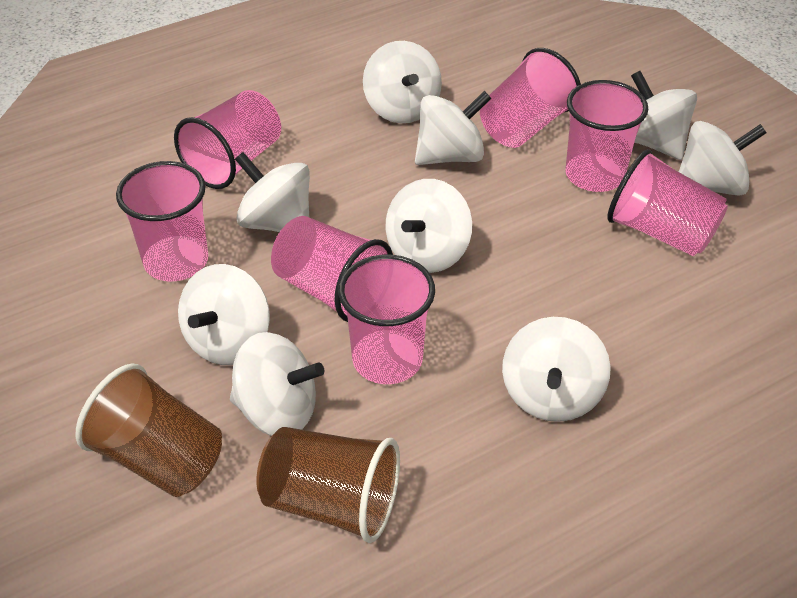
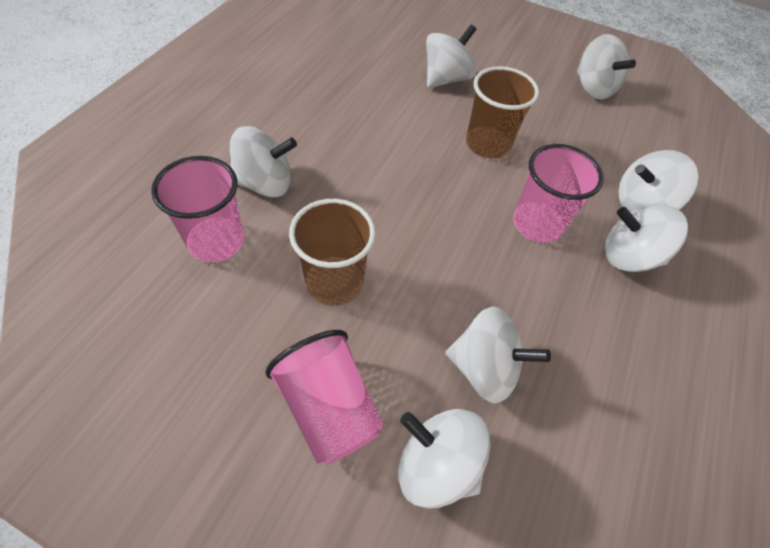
pink cup: [116,161,208,281] [174,90,281,189] [271,216,393,322] [338,255,435,384] [480,48,581,148] [566,80,648,192] [607,149,728,256] = 7 -> [151,156,244,262] [265,330,384,465] [513,144,604,243] = 3
white spinning top: [178,264,270,365] [230,332,324,436] [235,152,310,232] [363,41,442,123] [386,179,472,273] [415,91,492,165] [502,317,611,422] [631,71,697,160] [679,121,767,196] = 9 -> [230,126,297,197] [398,409,491,509] [426,24,476,88] [445,306,551,404] [577,34,636,99] [605,204,688,272] [618,150,698,212] = 7

